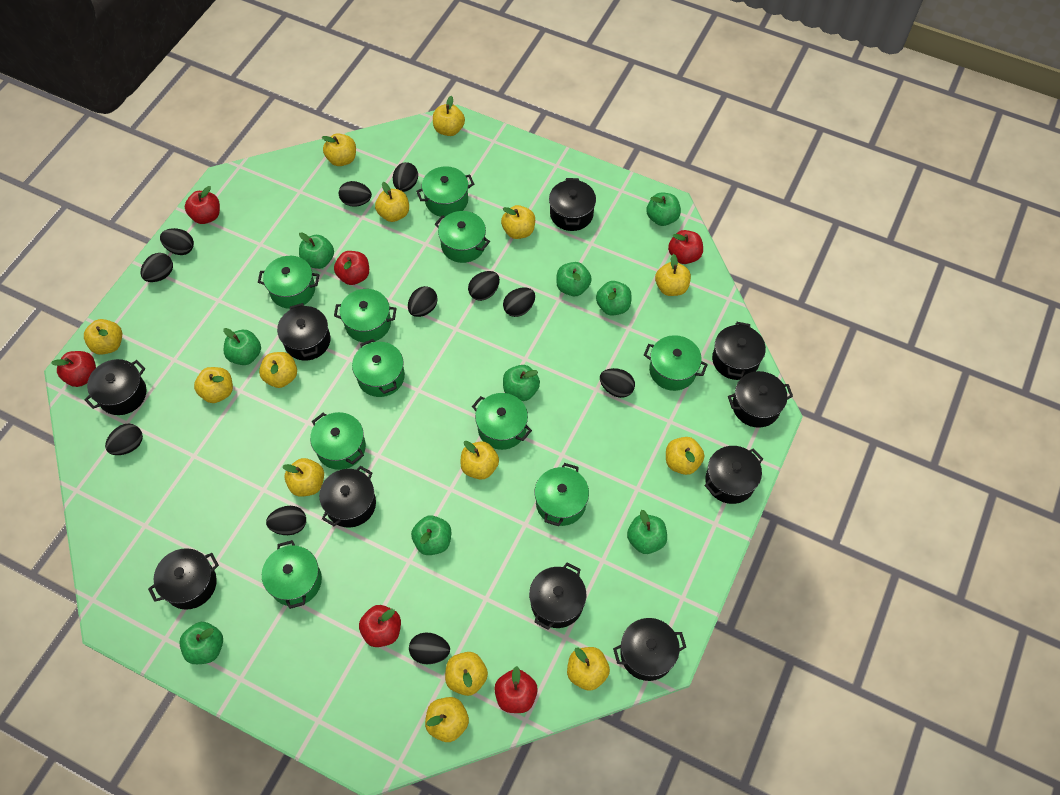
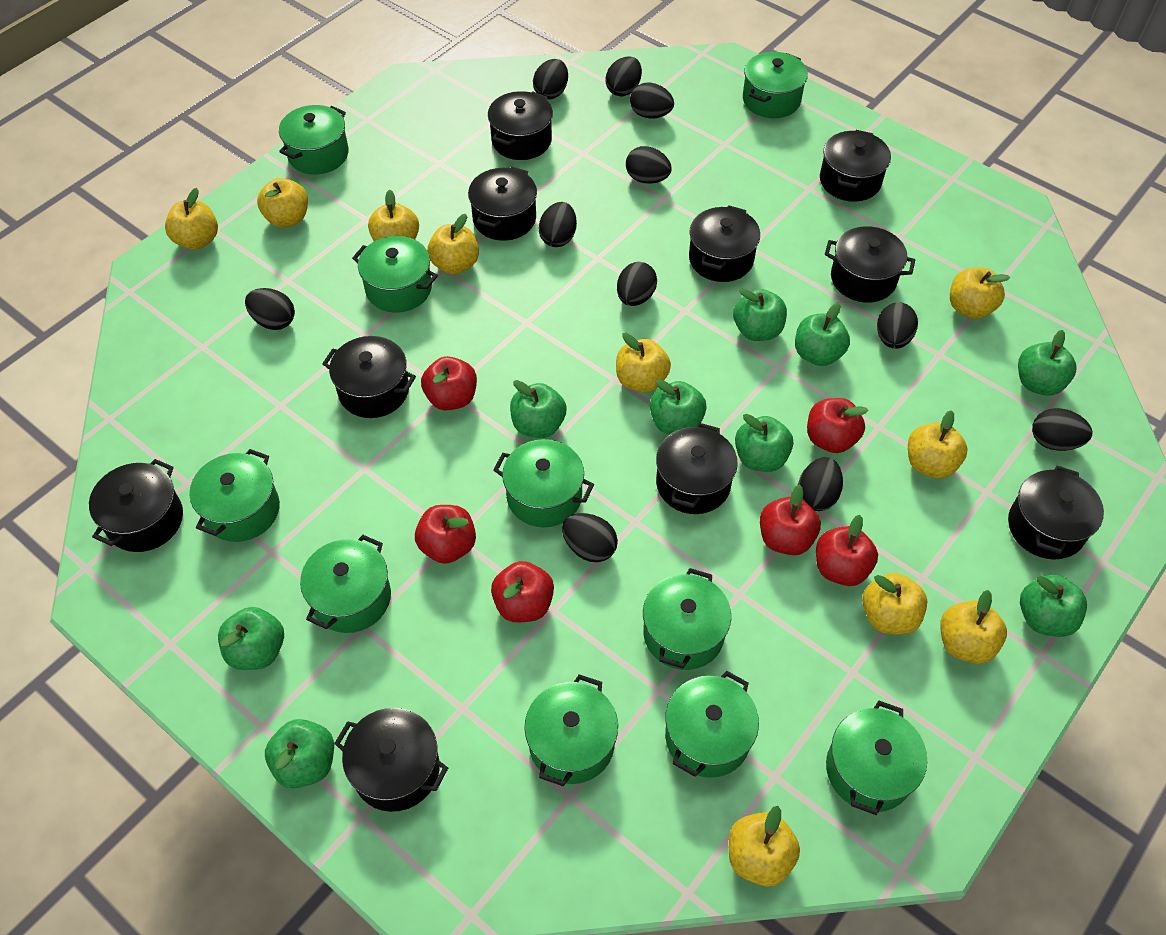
yellow apple: [84,319,122,355] [194,367,233,403] [259,352,297,388] [282,458,324,497] [321,133,356,166] [375,182,409,222] [425,697,469,742] [433,96,465,136] [445,652,488,696] [460,441,499,480] [501,205,535,239] [567,647,610,691] [655,254,691,296] [666,437,704,475] = 14 -> [165,188,218,250] [257,178,308,228] [368,189,419,241] [427,214,479,275] [616,333,671,392] [729,806,800,887] [862,573,927,635] [908,410,968,478] [940,590,1007,664] [950,267,1010,319] = 10

